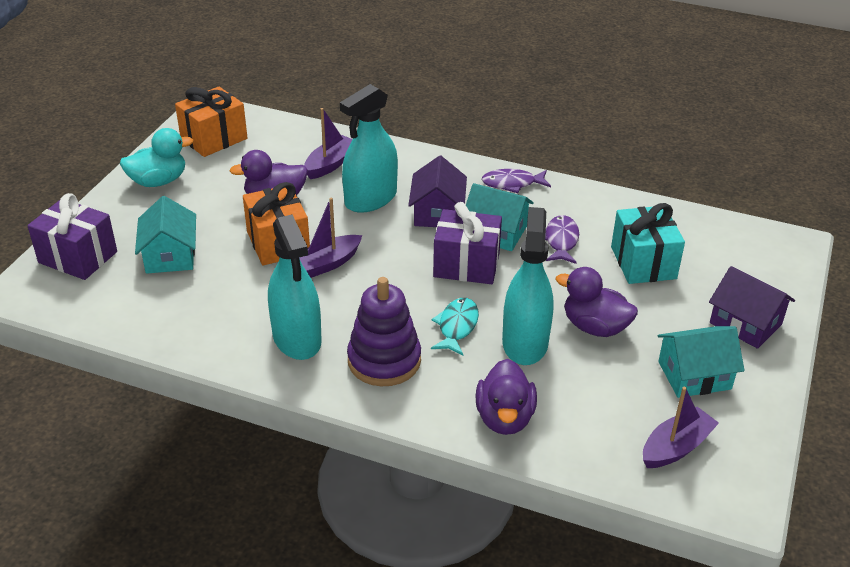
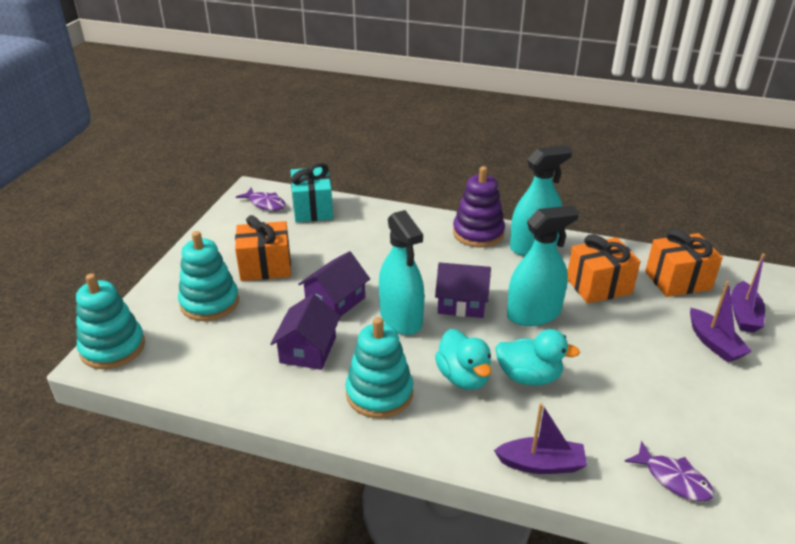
orange gift: [175,86,247,157] [243,182,310,265] = 2 -> [235,215,291,281] [567,234,641,304] [645,229,723,297] = 3
purple duck: [230,150,308,196] [475,359,537,435] [555,267,638,337] = 3 -> none = 0
purple gift: [27,193,117,280] [433,202,502,284] = 2 -> none = 0
purple house: [408,156,467,227] [709,266,795,349] = 2 -> [270,294,341,370] [298,251,370,316] [435,262,491,318] = 3
turquoise duck: [120,128,193,187] = 1 -> [435,329,491,390] [495,329,580,386] = 2
turquoise fish: [431,298,479,356] = 1 -> none = 0
turquoise house: [135,196,196,274] [466,183,534,251] [657,326,745,398] = 3 -> none = 0
turquoise stacking toy: none = 0 -> [76,273,145,369] [178,231,239,321] [345,317,413,418] = 3

